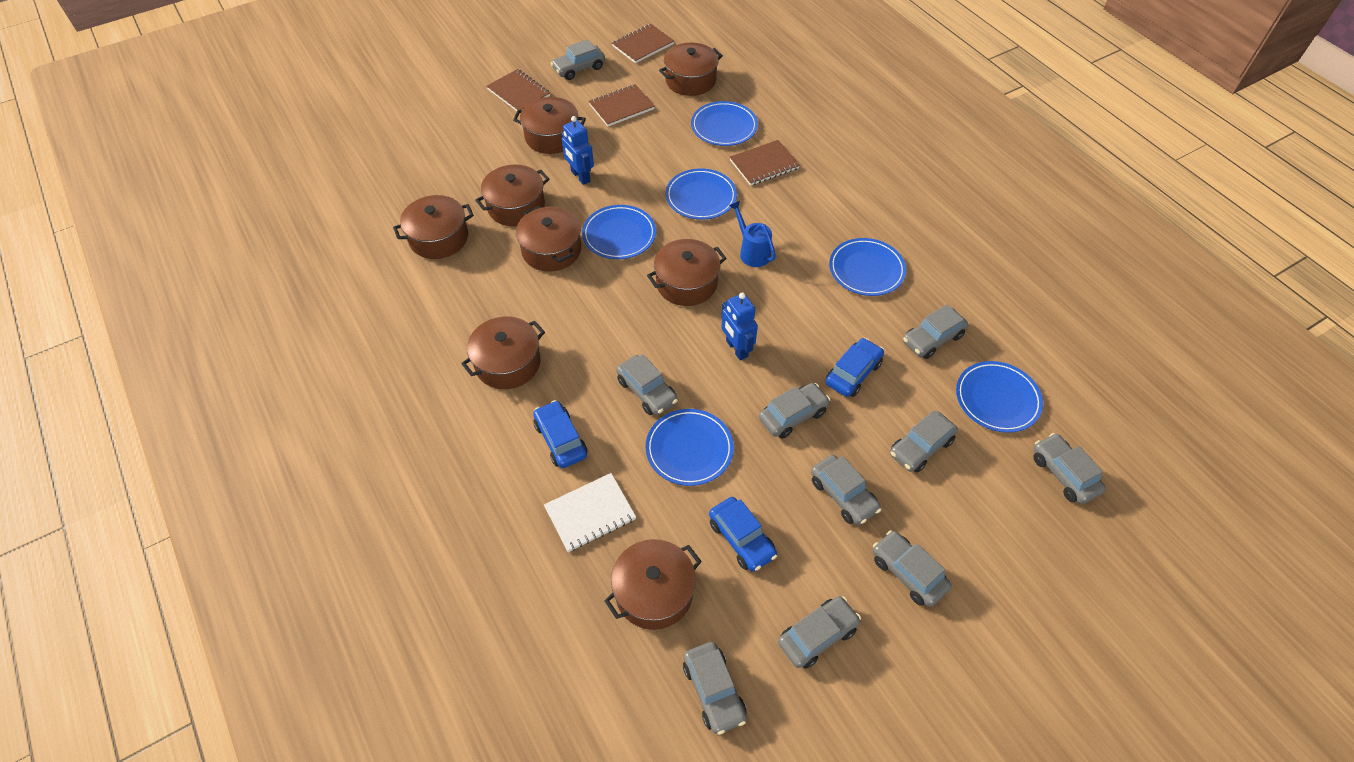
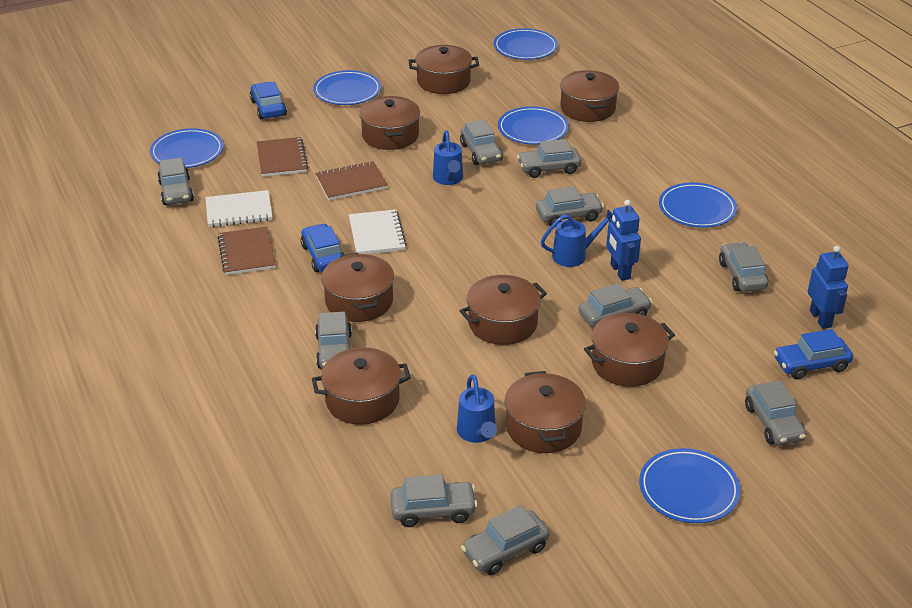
blue watering can: [729,201,776,267] = 1 -> [433,130,463,185] [457,374,497,443] [541,210,613,267] = 3
brown notebook: [486,69,550,111] [589,84,655,126] [612,24,674,63] [730,140,800,186] = 4 -> [217,227,276,275] [257,137,308,177] [315,161,388,201] = 3
white notebook: [544,473,636,552] = 1 -> [205,190,272,227] [349,209,407,254] = 2

